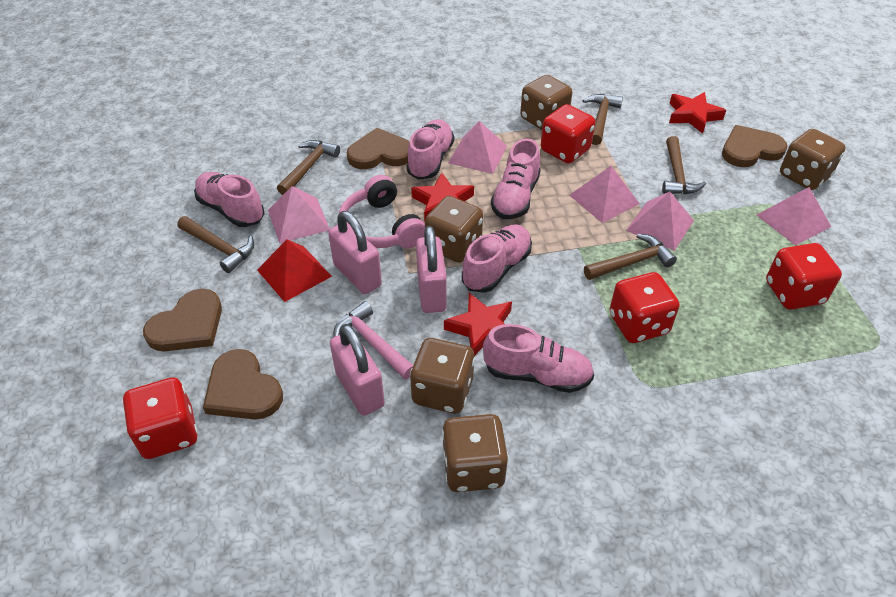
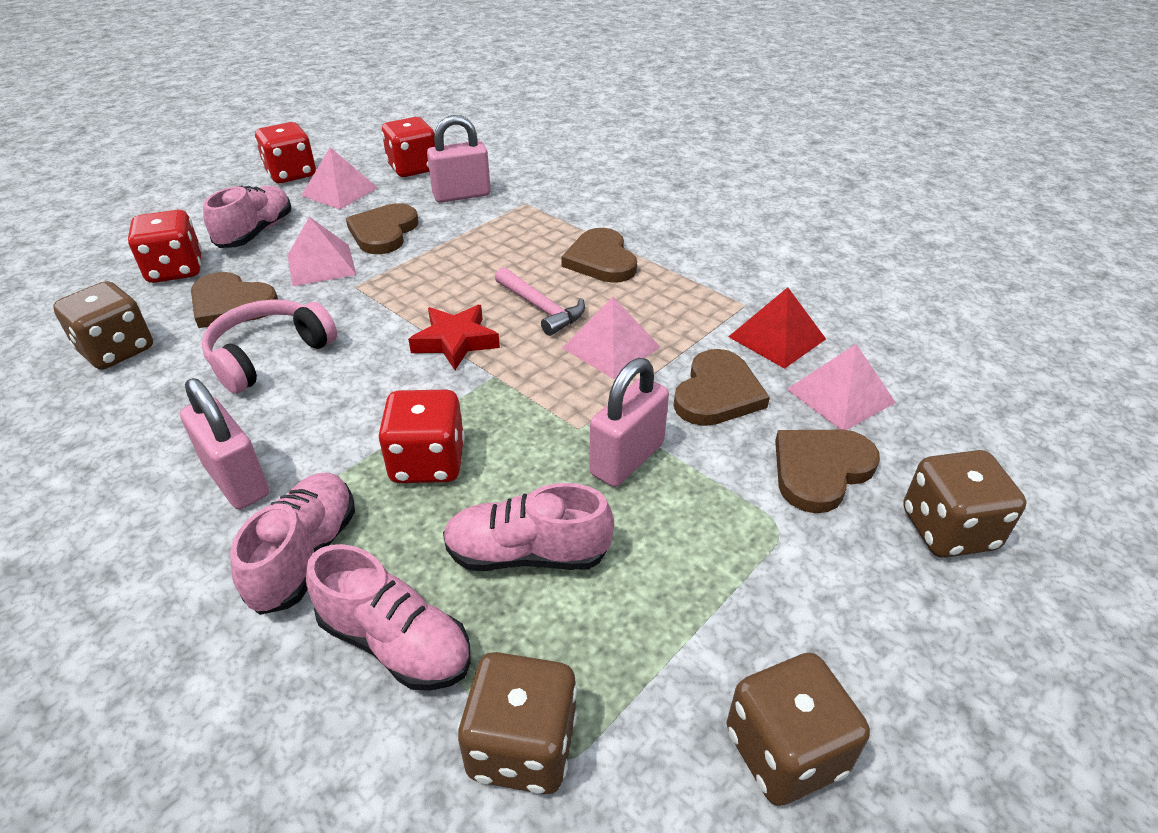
brown dice: [410,338,475,414] [425,196,483,263] [442,414,509,492] [520,75,572,130] [780,129,845,190] = 5 -> [53,281,153,369] [458,652,577,794] [727,653,870,806] [903,450,1027,558] = 4
brown hammer: [177,216,254,273] [277,140,340,195] [582,94,623,145] [584,234,677,280] [662,136,706,194] = 5 -> none = 0
brown heart: [143,289,222,351] [203,349,283,420] [347,128,410,169] [722,125,787,167] = 4 -> [191,272,278,328] [346,203,419,254] [561,228,637,283] [674,349,770,426] [775,430,880,513] = 5
pink pyramid: [268,186,330,243] [448,121,507,174] [569,166,640,223] [626,192,694,251] [757,187,831,246] = 5 -> [288,217,356,286] [301,147,378,209] [562,297,660,379] [787,344,896,430] = 4
pink shoe: [194,172,264,227] [406,120,454,180] [462,225,532,293] [483,324,594,393] [491,139,541,219] = 5 -> [203,185,292,248] [230,473,355,615] [306,544,471,691] [443,483,614,571] = 4
red star: [411,173,474,222] [444,293,512,356] [669,92,726,134] = 3 -> [408,305,500,370] = 1

